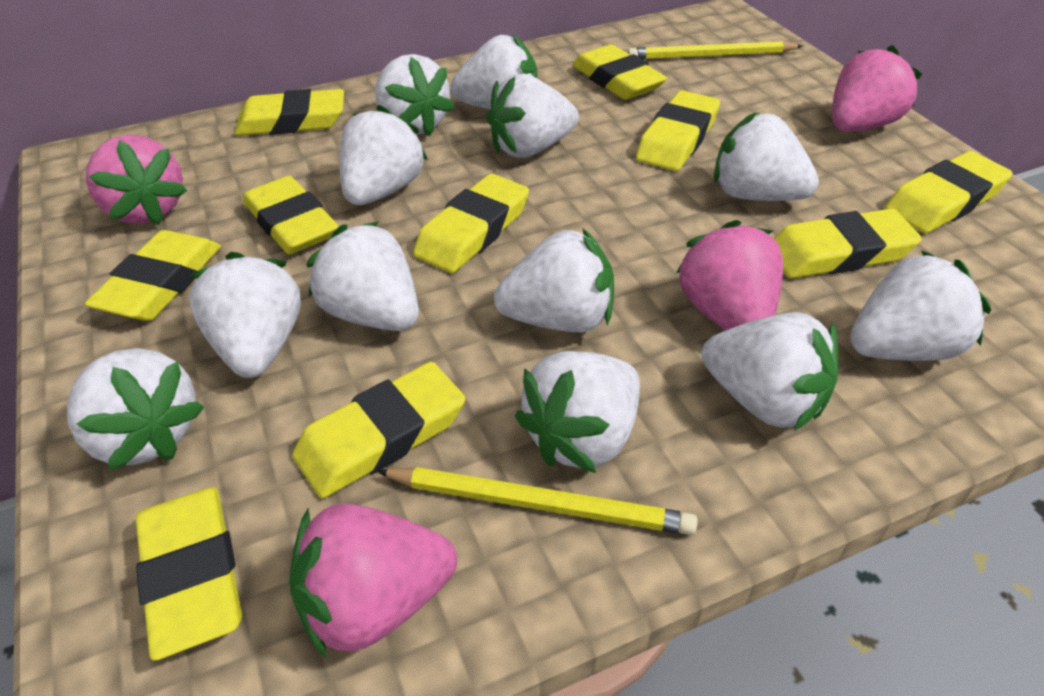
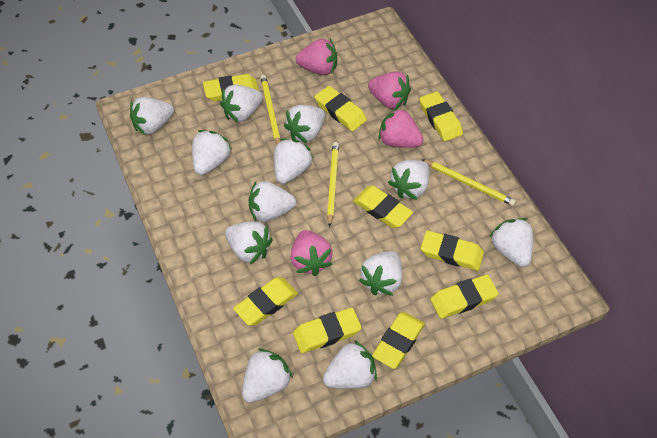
yellow eraser: [84,230,221,321] [135,487,242,661] [235,89,344,136] [243,176,339,255] [292,362,465,498] [413,174,529,273] [573,44,667,100] [636,90,720,171] [773,209,922,279] [885,151,1012,233] = 10 -> [203,74,259,102] [233,277,298,326] [293,308,362,353] [315,86,367,131] [353,186,413,228] [372,312,425,369] [419,91,463,141] [421,230,484,271] [431,275,499,319] = 9
yellow pencil: [377,467,698,535] [628,41,803,60] = 2 -> [260,75,280,144] [327,142,339,227] [422,159,516,206] = 3

